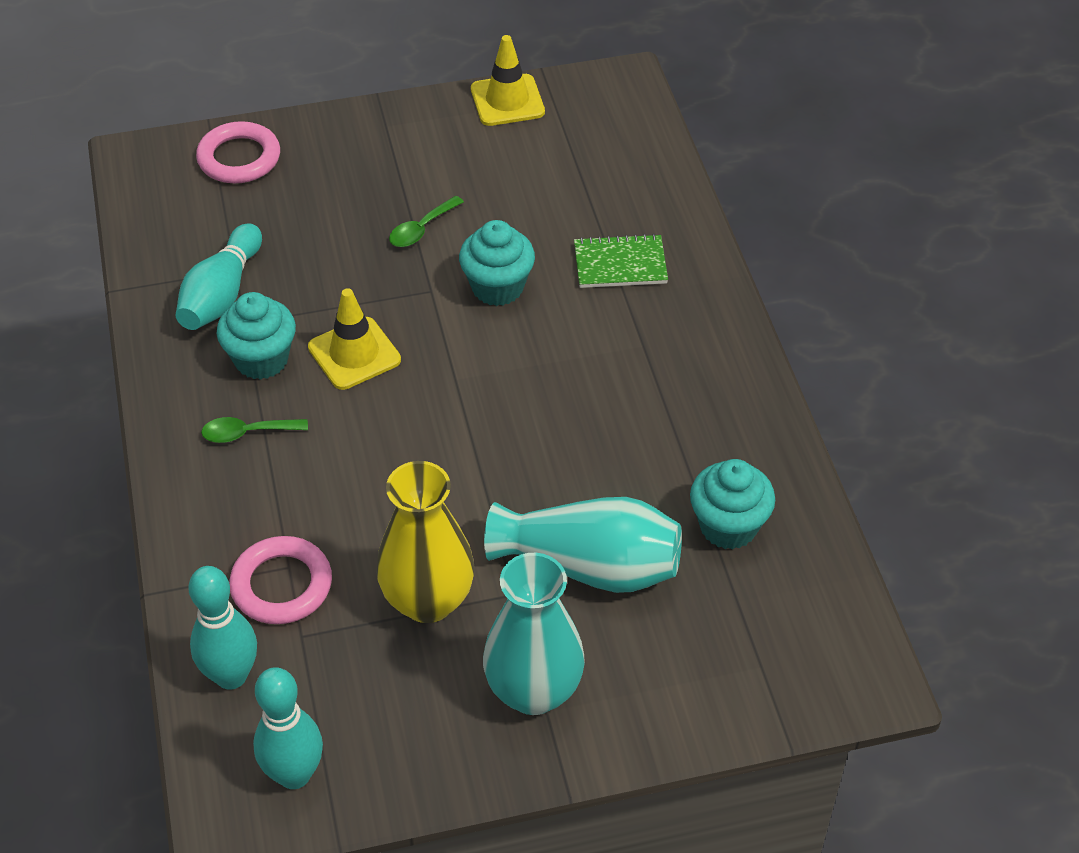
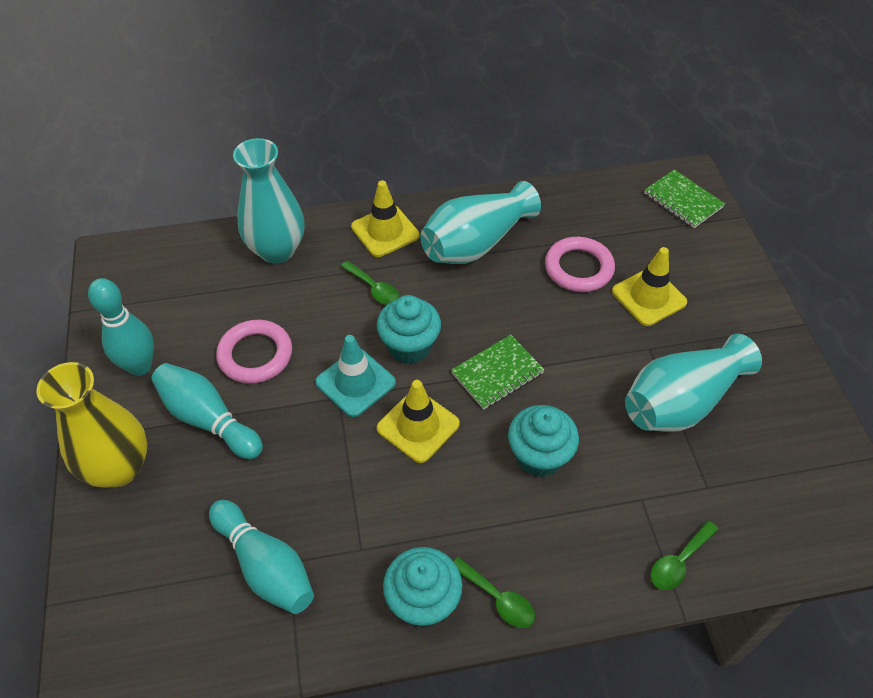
green notebook: [574,234,668,288] = 1 -> [451,335,544,409] [644,169,725,228] = 2
green spoon: [201,417,308,443] [389,196,464,247] = 2 -> [341,261,400,305] [453,557,535,628] [651,521,719,590] = 3
turquoise traffic cone: none = 0 -> [315,335,396,417] = 1
turquoise vase: [483,553,585,715] [484,497,682,593] = 2 -> [233,138,305,263] [420,181,541,264] [625,334,762,432] = 3
yellow traffic cone: [308,288,401,390] [471,35,545,126] = 2 -> [351,180,420,257] [377,380,460,463] [612,247,687,326] = 3

